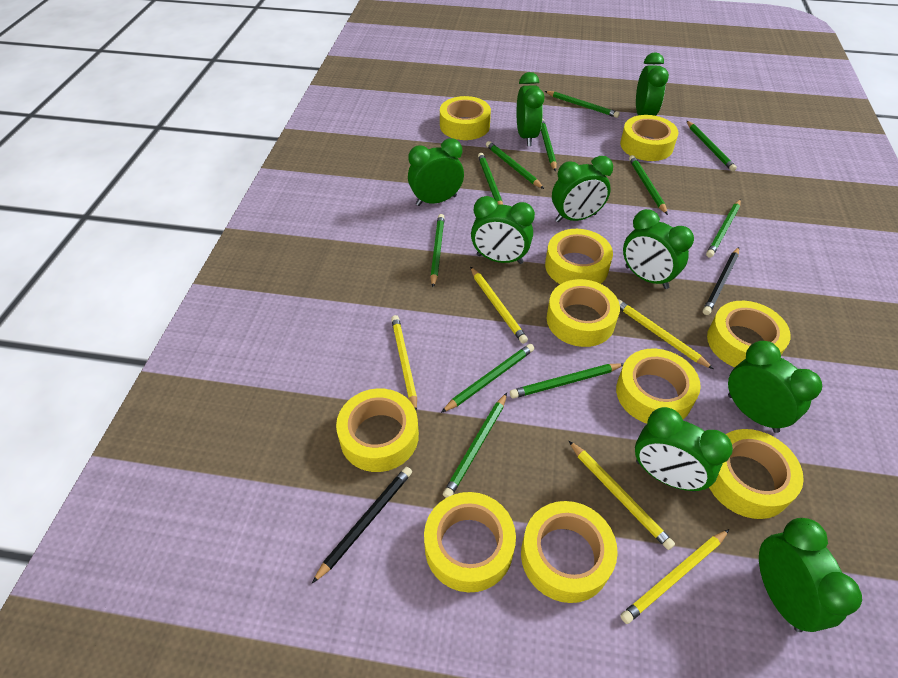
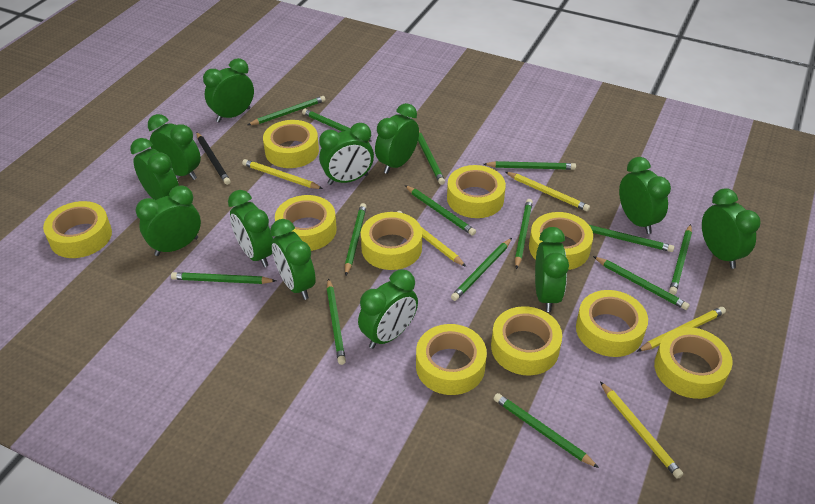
black pencil: [312,467,412,583] [703,247,739,315] = 2 -> [196,132,231,185] = 1
green clock: [408,138,464,206] [471,196,535,264] [517,72,544,146] [552,156,613,222] [623,209,694,289] [635,407,733,492] [636,53,669,116] [728,341,822,433] [759,518,862,632] = 9 -> [130,138,179,200] [136,186,201,256] [148,114,201,180] [203,58,254,122] [228,190,273,267] [270,219,316,300] [319,123,374,185] [358,270,418,349] [375,103,419,174] [535,227,569,312] [619,157,671,234] [702,188,760,269] = 12
green pencil: [430,214,445,287] [441,344,534,413] [443,393,507,498] [478,153,503,205] [486,141,544,189] [510,363,624,399] [541,119,557,172] [545,91,620,118] [629,155,668,215] [686,120,737,171] [706,199,741,258] = 11 -> [171,272,276,284] [248,96,326,125] [302,109,372,142] [326,278,346,365] [345,203,367,276] [405,185,476,236] [418,131,445,185] [451,238,512,301] [483,161,576,170] [493,393,599,468] [515,199,533,269] [589,225,674,252] [593,256,690,310] [669,224,692,295] = 14

